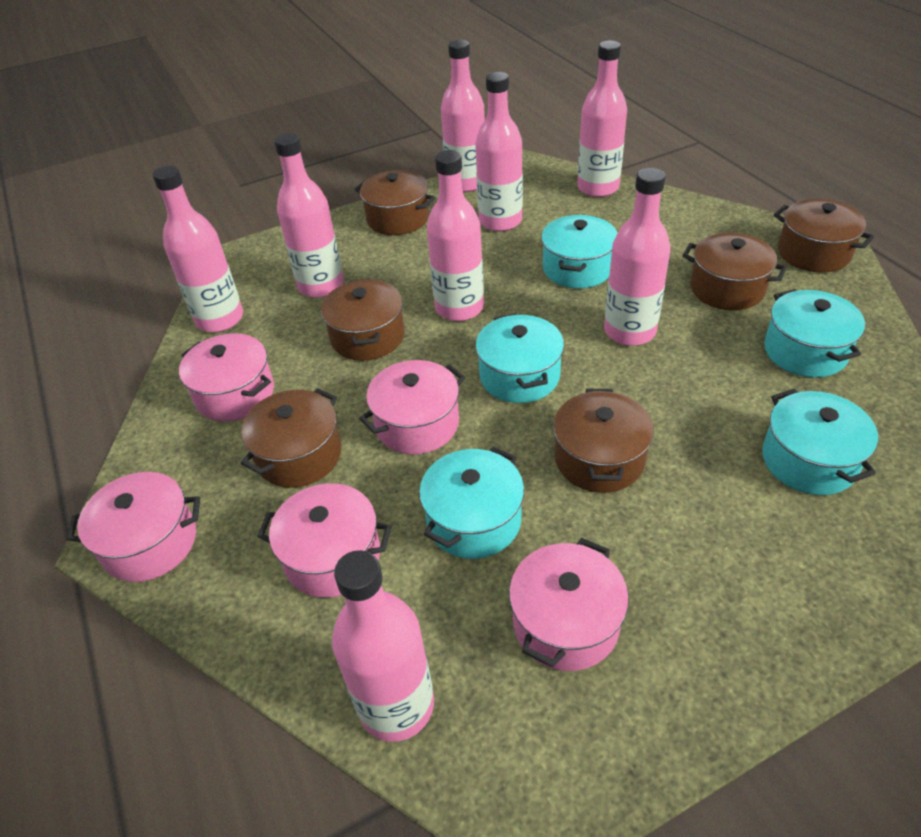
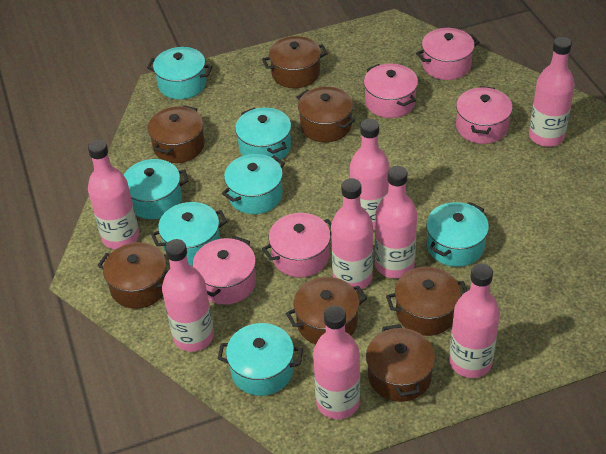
brown pot: [241,388,341,488] [321,278,404,361] [355,170,436,235] [553,389,654,493] [682,232,787,310] [774,199,874,272] = 6 -> [98,242,168,309] [148,105,205,163] [262,36,328,88] [286,277,367,344] [297,87,355,142] [366,324,435,402] [386,267,467,336] = 7
turquoise pot: [419,447,524,559] [476,313,564,403] [541,215,618,288] [762,389,878,495] [764,289,865,378] = 5 -> [124,159,188,219] [147,47,213,99] [151,202,227,265] [218,323,303,396] [222,154,285,214] [235,108,291,160] [426,202,489,267] = 7

